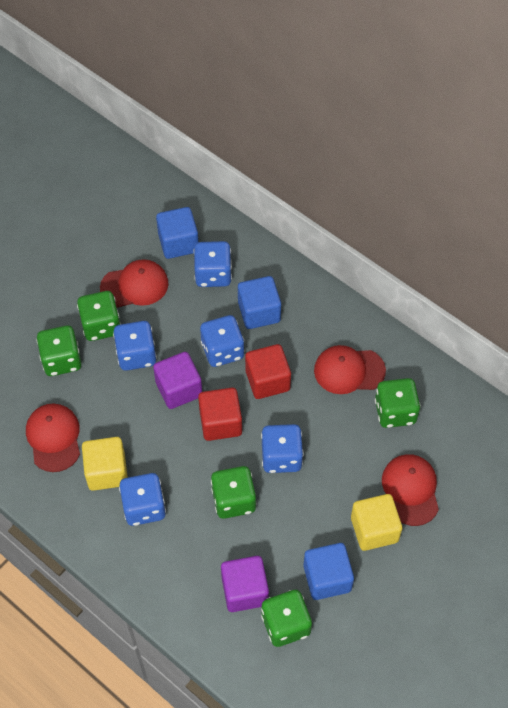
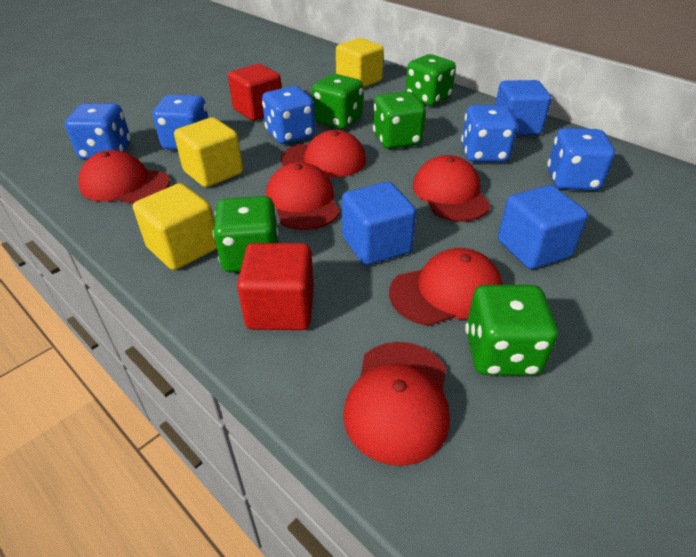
purple cube: [153,352,202,409] [221,556,269,612] = 2 -> none = 0
red cap: [26,403,80,472] [100,259,169,308] [314,345,386,394] [382,454,439,526] = 4 -> [78,150,170,204] [266,162,340,230] [281,130,366,178] [343,342,450,466] [389,248,503,326] [413,155,491,222] = 6
yellow cube: [82,437,128,491] [351,494,402,551] = 2 -> [133,183,217,270] [174,117,243,187] [336,38,384,88] = 3

